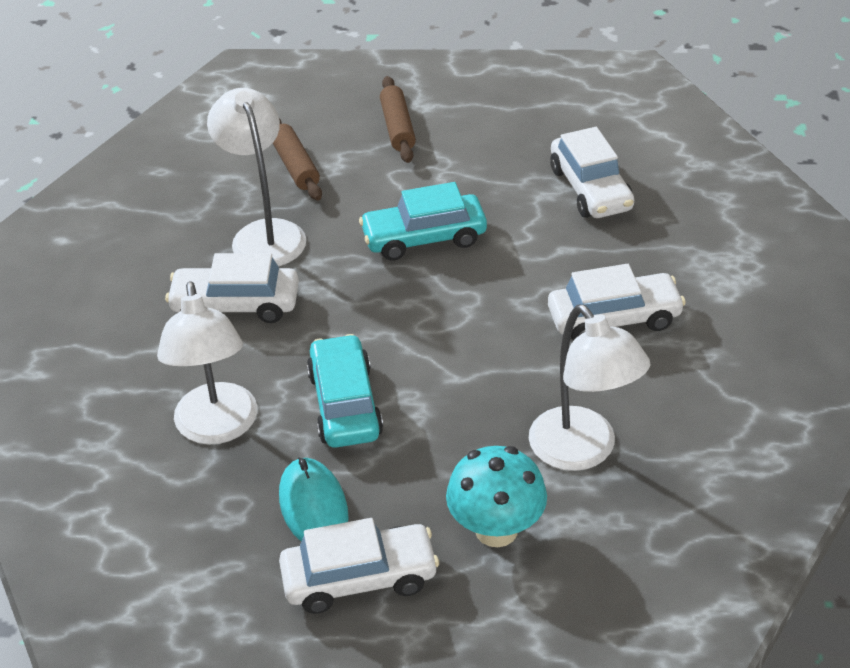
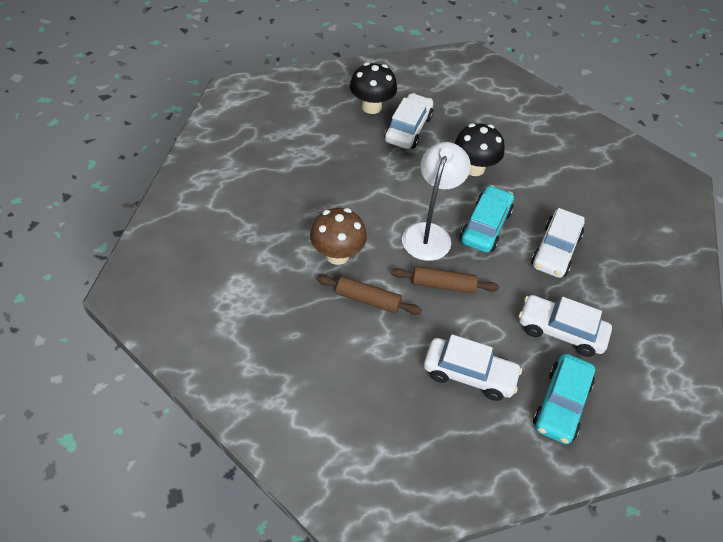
black mushroom: none = 0 -> [350,62,397,114] [454,123,505,176] = 2
brown mushroom: none = 0 -> [310,208,367,265] = 1
turquoise mouse: [279,457,349,541] = 1 -> none = 0
turquoise mushroom: [446,446,547,547] = 1 -> none = 0
white lamp: [157,281,257,445] [207,88,306,266] [529,305,650,471] = 3 -> [402,142,471,261] = 1

